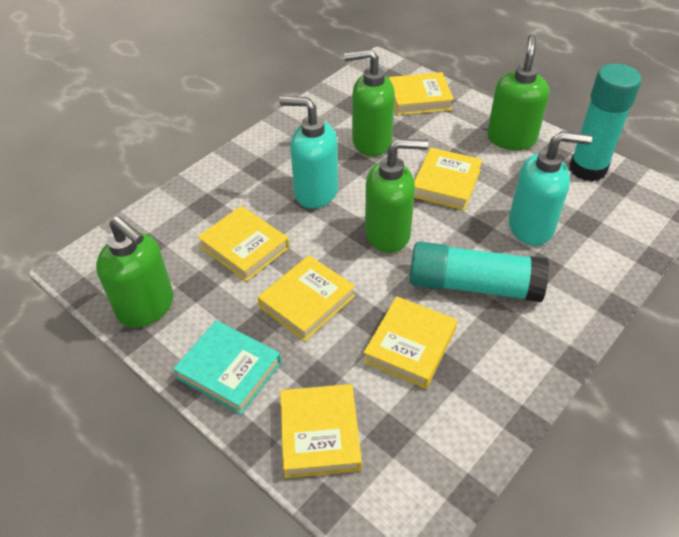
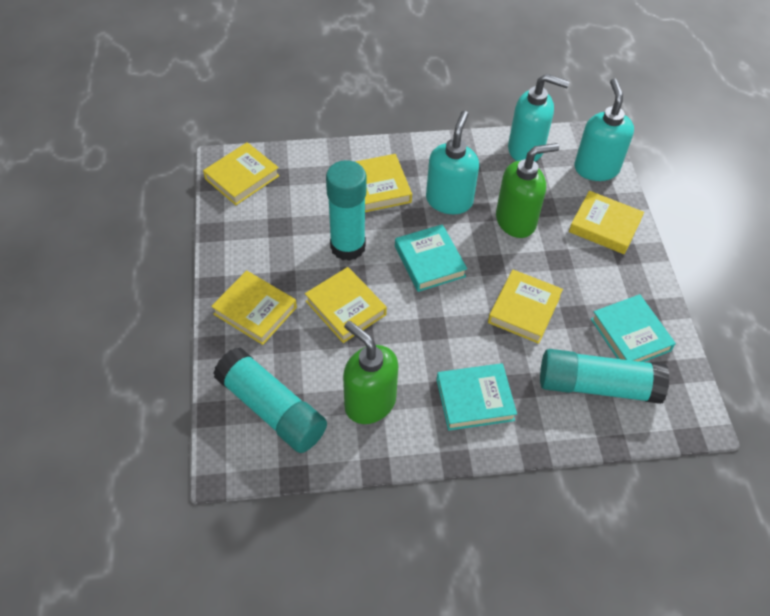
green soap dispenser: [96,216,174,328] [344,49,395,156] [365,139,428,253] [487,34,549,150] = 4 -> [343,321,398,424] [496,143,559,238] = 2
turquoise book: [173,320,281,415] = 1 -> [395,224,467,292] [436,363,517,431] [591,294,676,362] = 3
turquoise glue stick: [410,241,549,302] [569,64,642,182] = 2 -> [213,347,327,453] [326,160,367,261] [540,349,670,404] = 3
turquoise soap dispenser: [279,96,338,209] [509,131,592,245] = 2 -> [426,111,479,214] [508,74,570,162] [574,78,634,181] = 3

